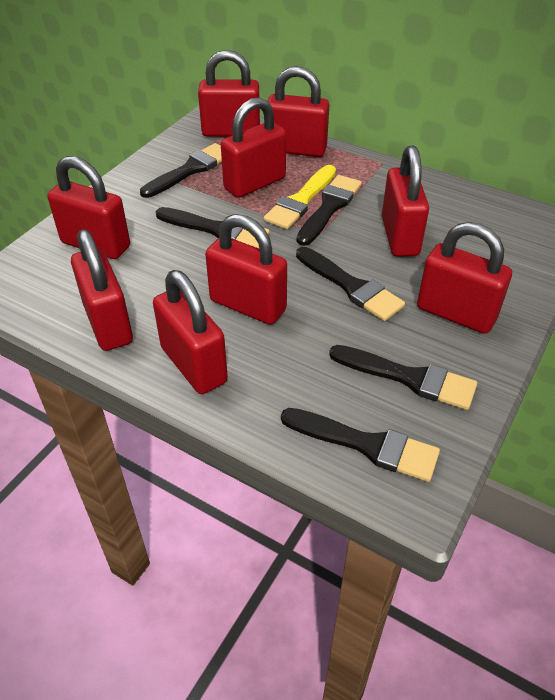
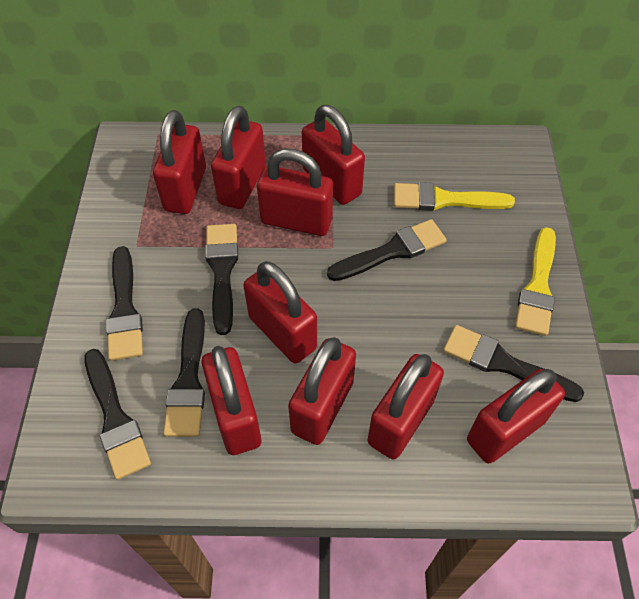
yellow brush: [264,165,336,229] = 1 -> [394,182,515,211] [515,227,556,336] = 2

